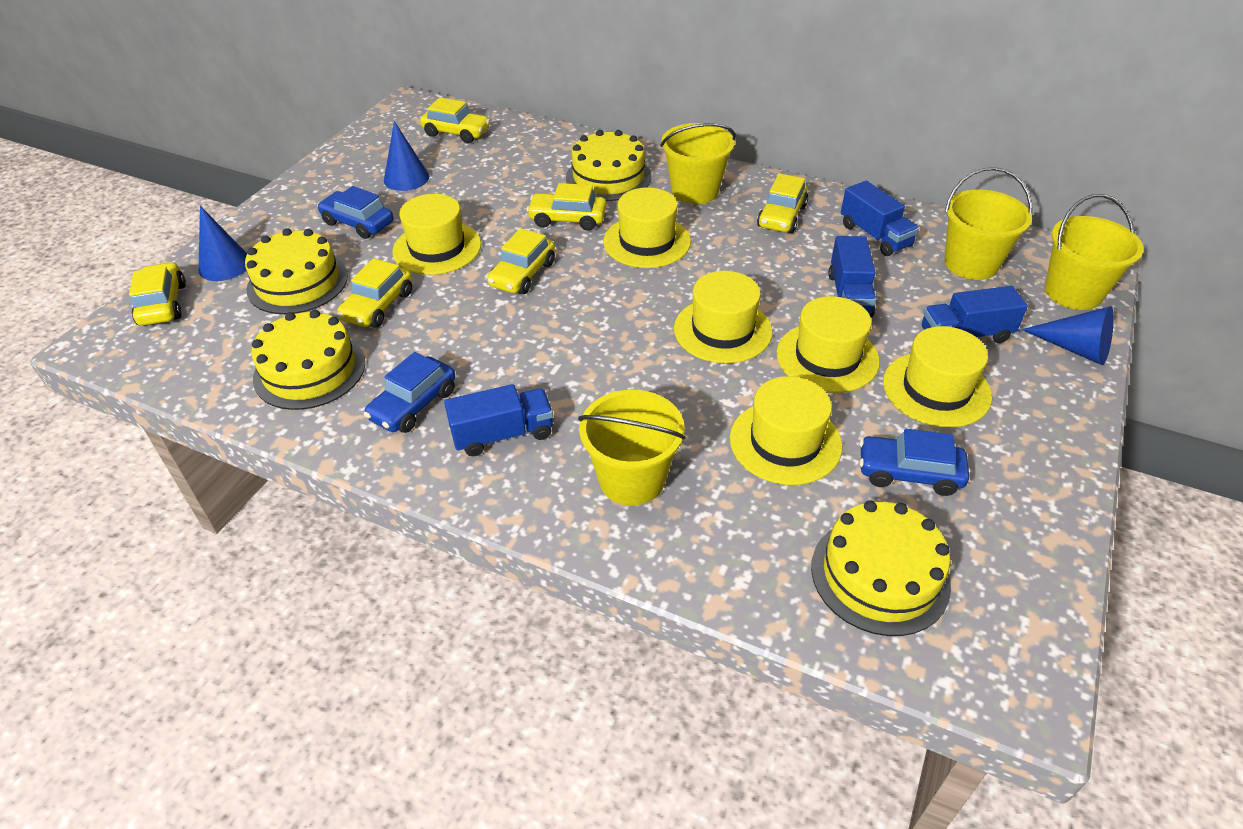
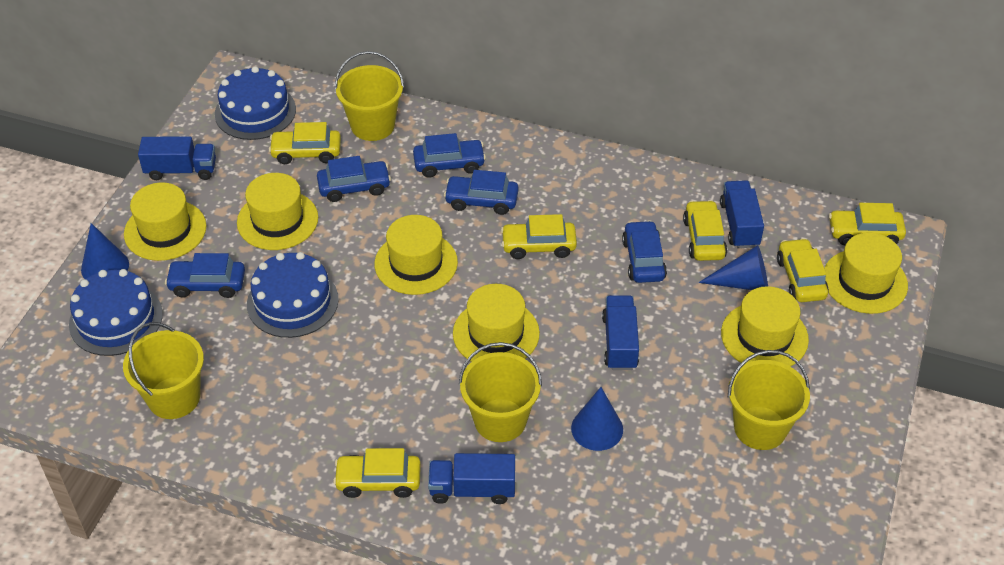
blue cake: none = 0 -> [69,269,163,356] [215,66,296,140] [247,252,339,338] = 3
blue car: [317,186,393,239] [364,352,455,433] [859,429,969,496] = 3 -> [165,253,245,298] [317,156,391,202] [413,133,486,178] [444,170,519,215] [622,220,667,283] = 5
yellow cake: [245,228,348,314] [251,310,365,410] [566,130,651,201] [811,501,951,636] = 4 -> none = 0

